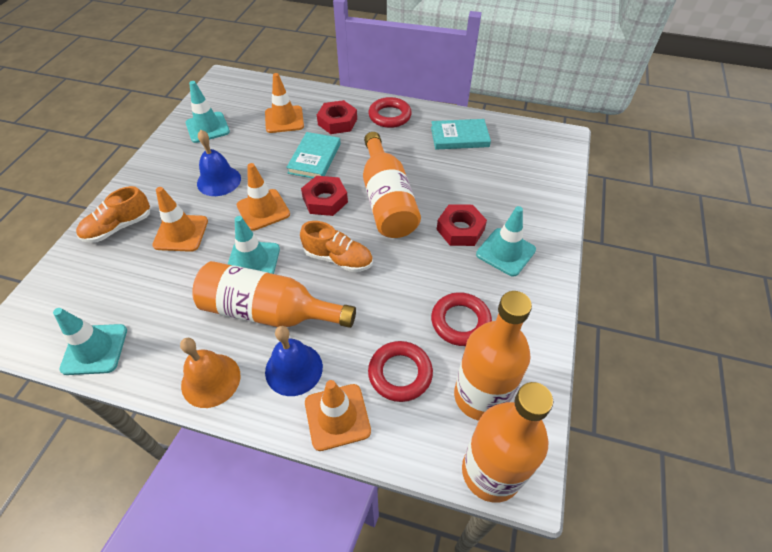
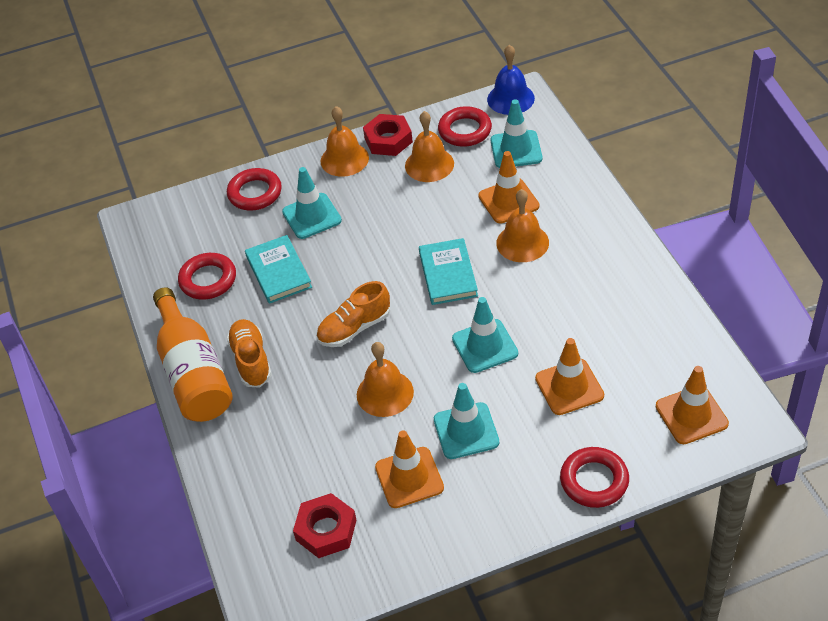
blue bell: [197,130,241,196] [265,326,323,396] = 2 -> [487,45,535,115] = 1
orange bell: [180,338,240,408] = 1 -> [321,106,369,177] [357,342,414,417] [405,111,454,182] [496,189,549,262] = 4
orange bottle: [192,261,356,328] [363,132,421,238] [454,291,532,421] [462,382,553,503] = 4 -> [153,287,233,422] = 1
red nut: [301,176,348,216] [317,100,357,134] [437,205,487,246] = 3 -> [293,493,357,558] [363,114,413,156] = 2
red ring: [368,97,412,128] [368,341,433,402] [431,292,492,346] = 3 -> [178,253,236,300] [227,168,282,210] [438,106,492,147] [560,447,629,508] = 4

